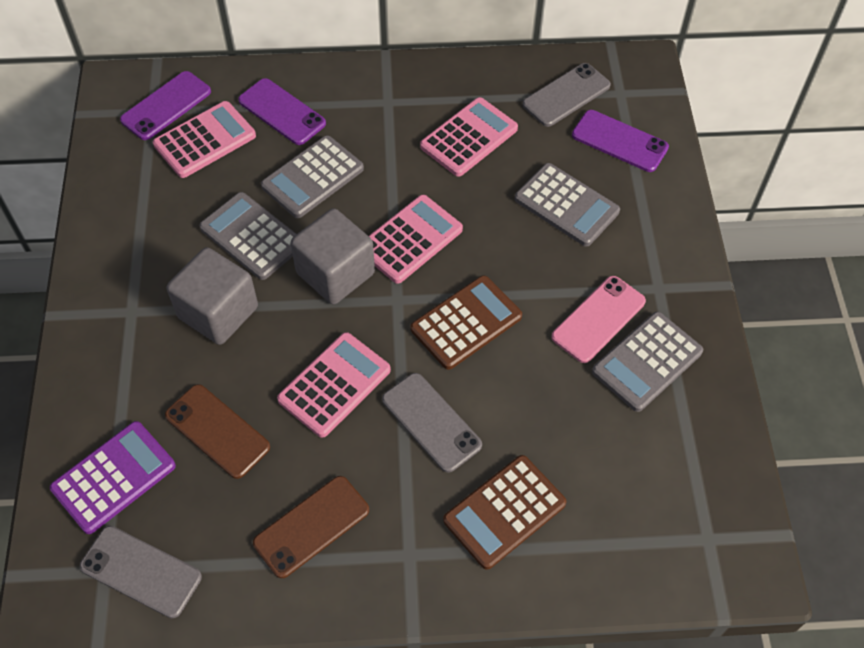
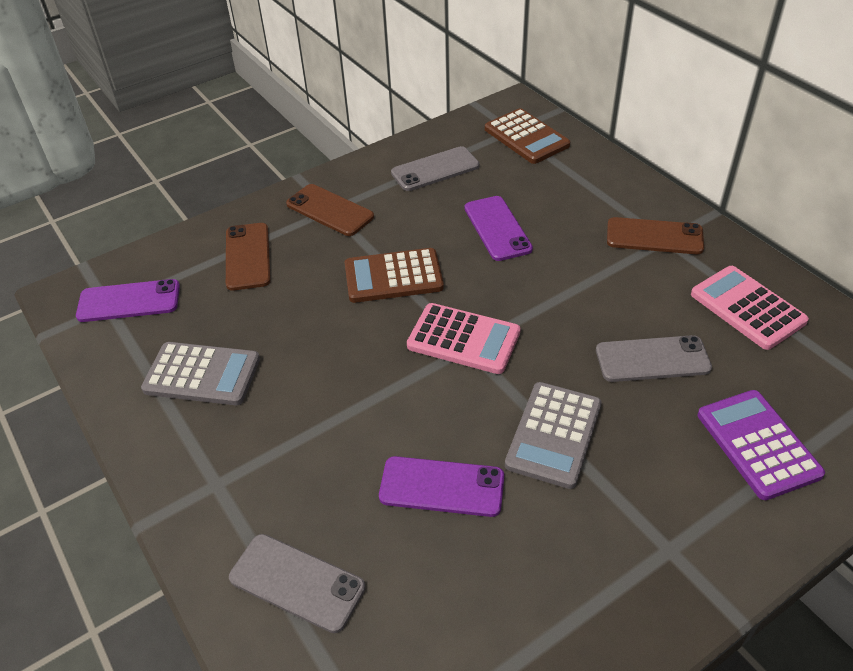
brown phone: [165,384,270,479] [253,476,369,578] = 2 -> [226,223,271,291] [286,184,374,236] [607,217,704,254] = 3
grey calculator: [199,192,296,280] [261,135,364,218] [514,163,620,247] [592,312,703,412] = 4 -> [141,342,260,405] [505,382,602,489] = 2
grey cube: [167,247,258,345] [291,208,375,305] = 2 -> none = 0
pink calculator: [153,101,256,178] [277,332,391,438] [369,195,463,284] [420,97,518,177] = 4 -> [407,303,520,374] [691,266,809,350] = 2
pink phone: [551,276,646,363] = 1 -> none = 0

